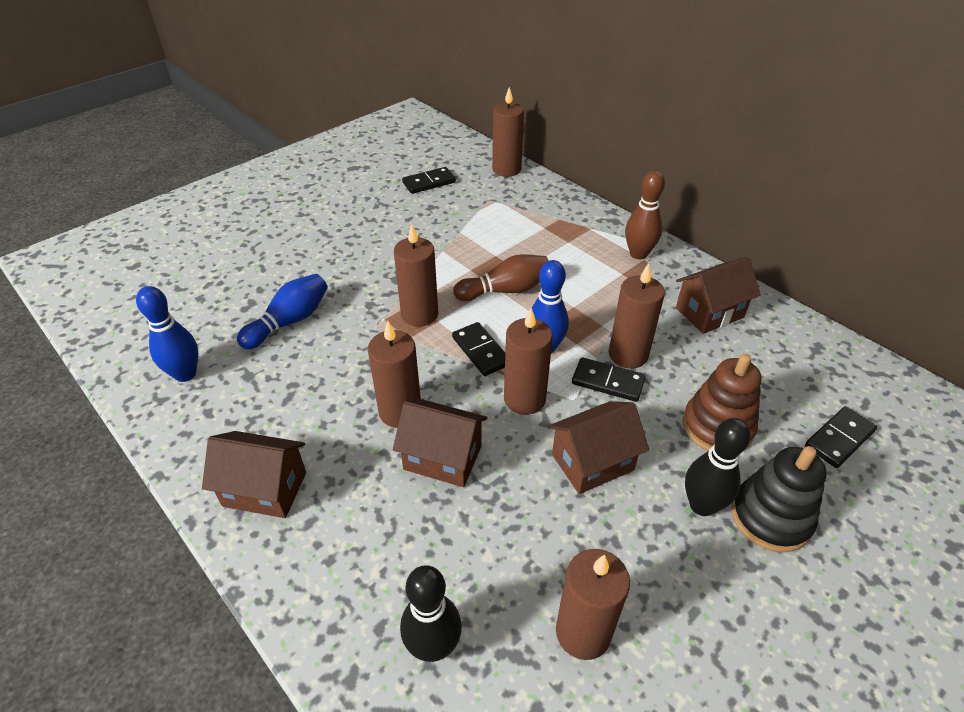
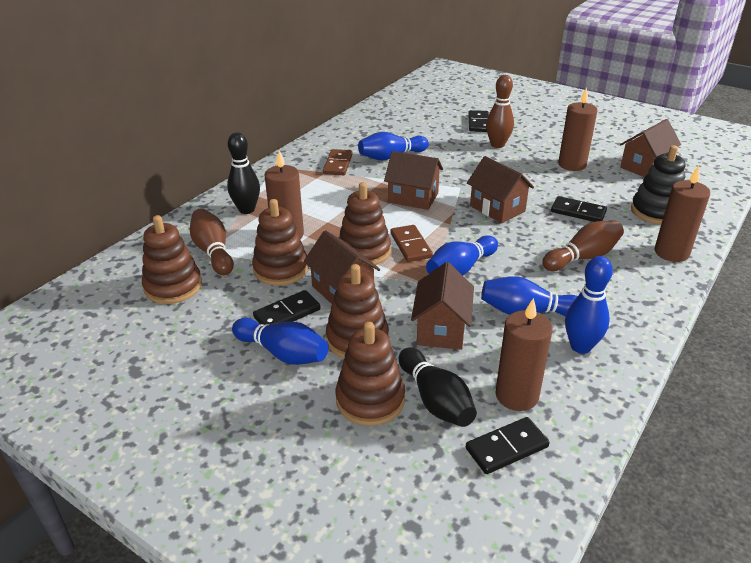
blue bowling pin: [136,286,198,382] [237,274,328,349] [532,260,569,354] = 3 -> [232,318,328,365] [358,132,429,161] [426,235,498,275] [481,276,577,316] [565,256,613,354] = 5
brown bowling pin: [453,254,549,301] [625,170,665,259] = 2 -> [190,209,234,275] [486,75,514,148] [542,221,624,271] = 3
brown candle: [368,321,421,428] [394,224,438,327] [492,87,524,177] [504,308,553,415] [556,549,630,660] [609,264,665,369] = 6 -> [265,150,304,239] [496,298,552,411] [558,87,598,171] [655,166,710,262] = 4
brown domino: none = 0 -> [323,149,353,175] [391,225,433,262] = 2
brown house: [202,431,306,518] [393,399,488,487] [548,401,649,494] [676,257,761,334] = 4 -> [304,230,380,304] [384,151,443,210] [411,262,474,350] [467,156,534,223] [620,119,681,177] = 5
brown stacking toy: [683,354,761,451] = 1 -> [142,215,202,304] [252,199,309,286] [326,264,389,359] [336,322,405,426] [339,182,391,265] = 5

